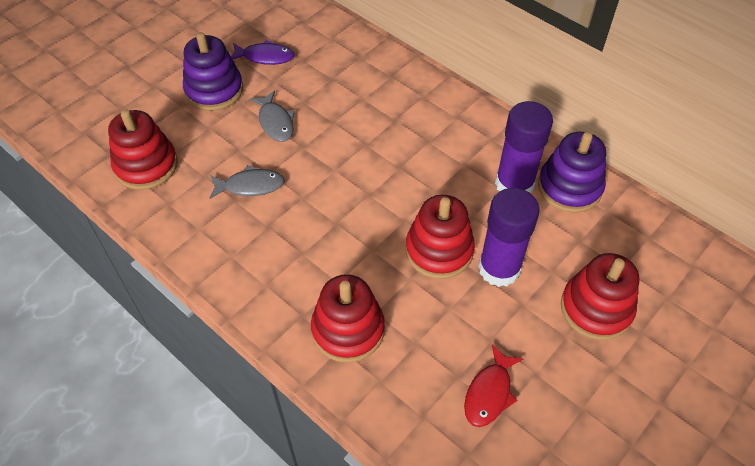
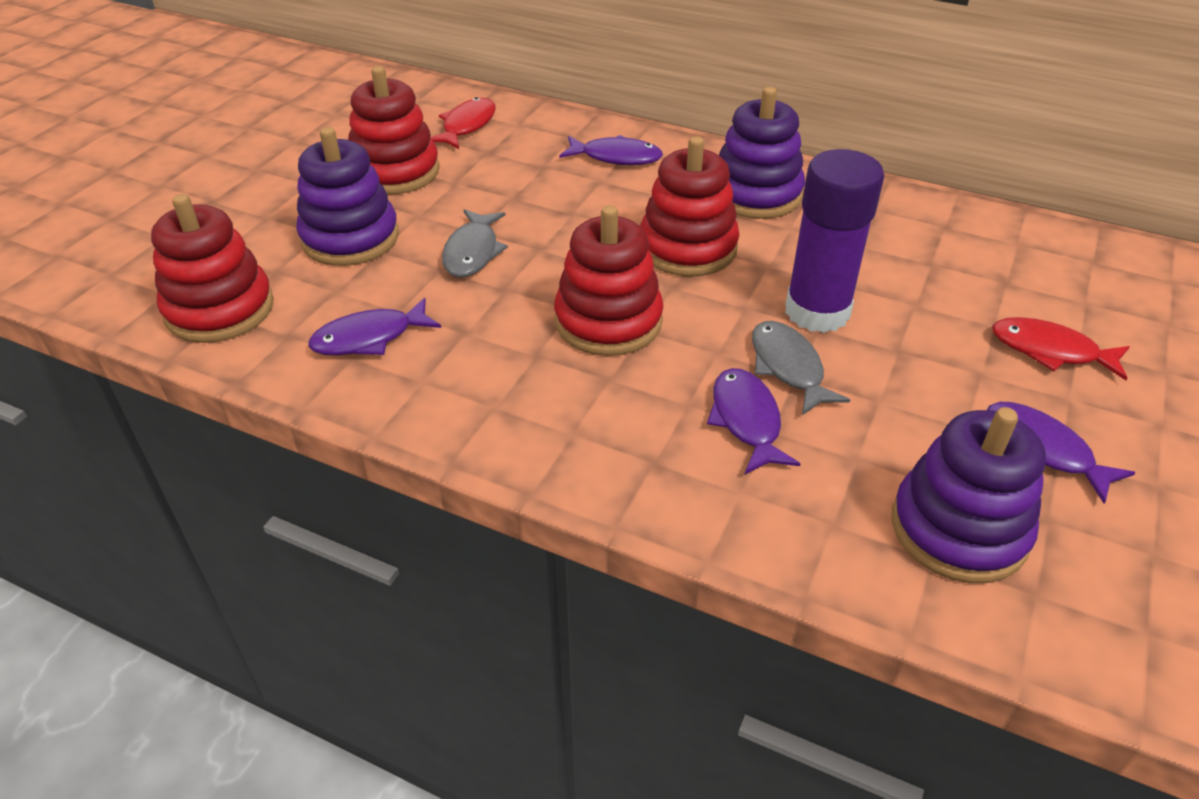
purple fish: [231,40,295,65] = 1 -> [308,298,441,355] [559,135,663,165] [707,368,800,474] [987,402,1136,504] = 4
purple glue stick: [478,188,540,287] [495,101,553,193] = 2 -> [785,149,884,333] = 1
purple stacking toy: [183,32,243,111] [538,132,606,213] = 2 -> [296,127,399,266] [719,87,805,219] [892,407,1046,583] = 3
red fish: [464,345,523,427] = 1 -> [430,97,496,149] [992,317,1130,380] = 2

